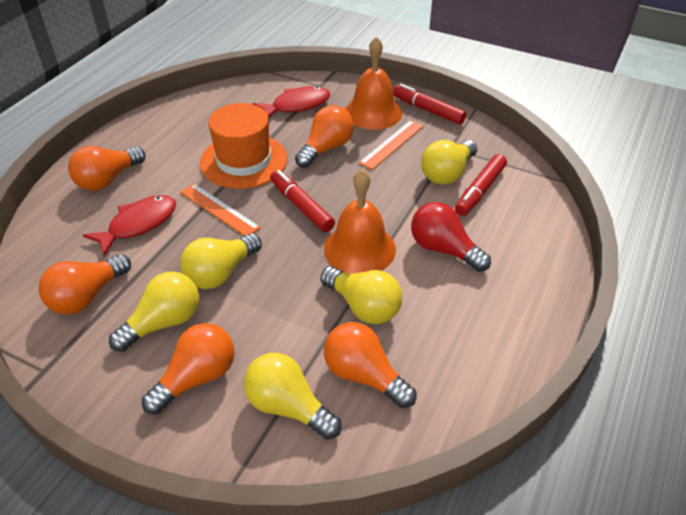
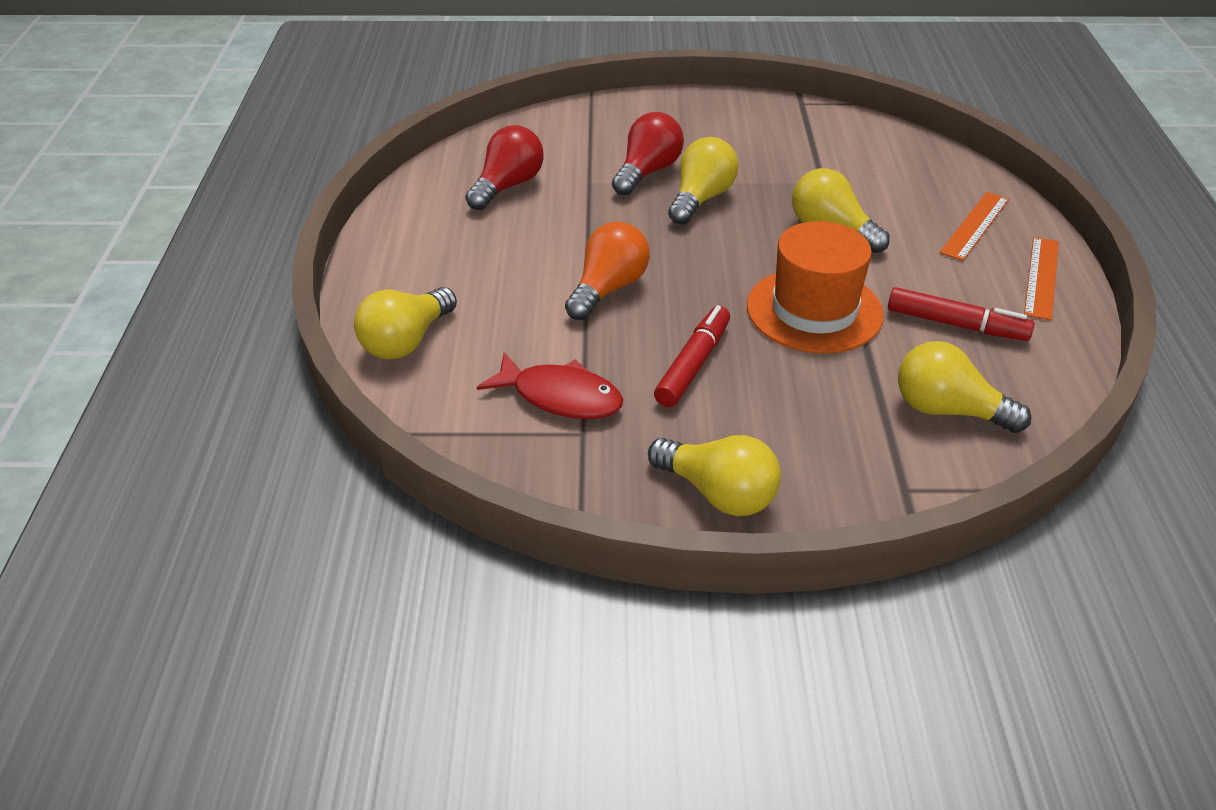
orange bell: [324,169,396,274] [346,37,402,130] = 2 -> none = 0
orange light bulb: [38,254,131,315] [68,146,146,191] [142,323,235,415] [295,105,354,168] [324,322,416,408] = 5 -> [565,222,650,320] = 1
red fish: [83,195,176,256] [253,86,330,118] = 2 -> [477,353,623,419] = 1
red light bulb: [411,202,491,272] = 1 -> [465,125,544,210] [612,112,684,196] = 2
red marker: [270,170,335,232] [393,83,467,125] [455,154,507,216] = 3 -> [654,305,730,407] [888,287,1035,341] = 2

